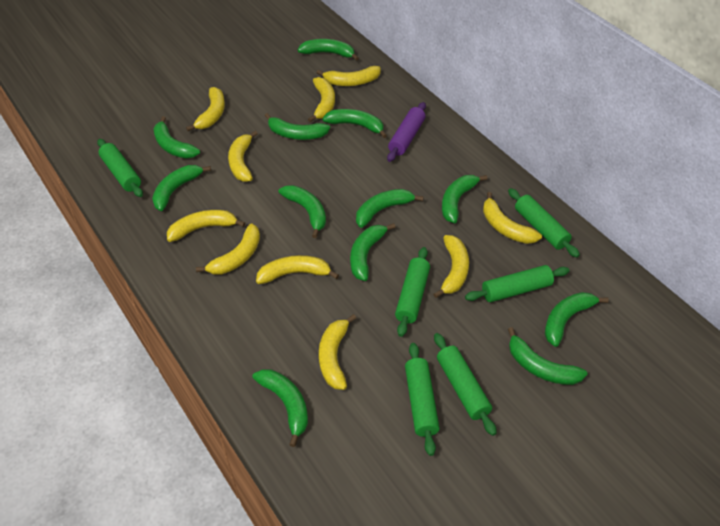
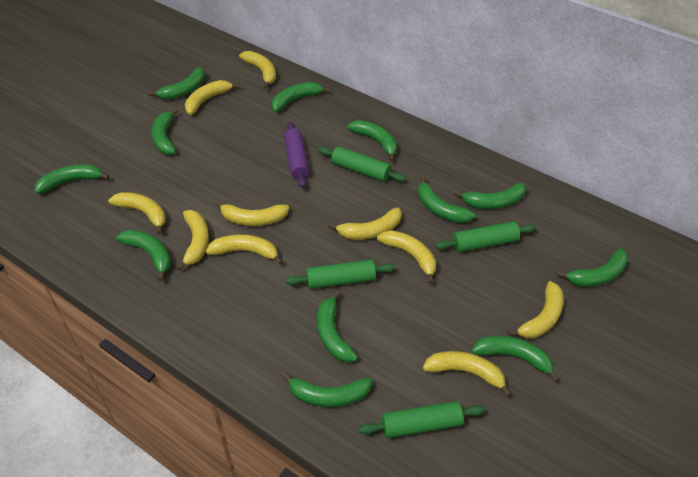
green rolling pin: [97,139,143,197] [395,247,430,337] [405,343,440,456] [434,333,497,436] [465,265,570,302] [508,188,580,258] = 6 -> [286,259,395,289] [318,147,406,182] [359,401,485,438] [435,221,536,252] = 4

